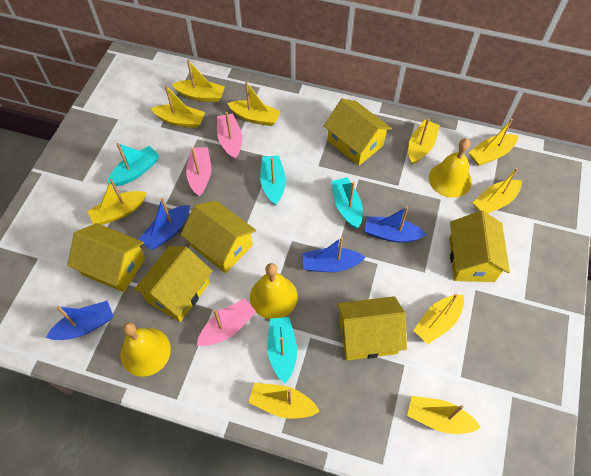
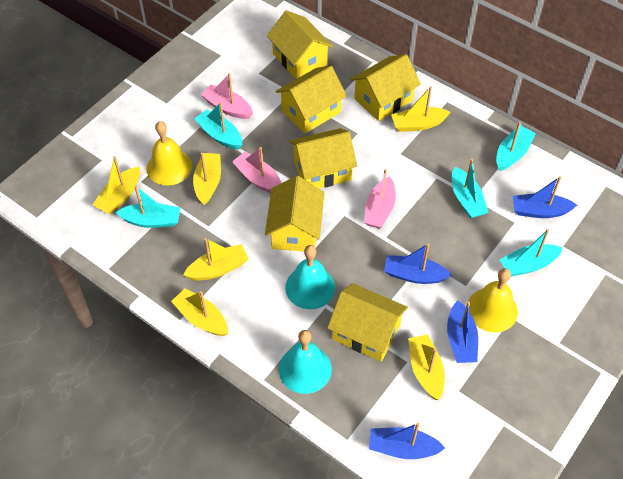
turquoise bell: none = 0 -> [279,330,332,394] [285,245,335,309] = 2
turquoise boat: [108,143,160,186] [260,155,286,206] [267,317,297,383] [331,177,363,229] = 4 -> [116,186,181,228] [195,102,242,150] [452,159,489,218] [496,122,536,171] [500,229,563,277] = 5
yellow bell: [120,322,171,376] [250,263,298,319] [429,138,472,198] = 3 -> [147,121,192,185] [468,268,518,332] = 2
yellow boat: [87,179,147,225] [151,85,205,128] [172,60,225,102] [227,82,281,126] [248,383,320,419] [407,396,481,434] [408,118,440,165] [413,294,464,344] [469,119,518,166] [473,168,522,213] = 10 -> [93,156,140,214] [171,288,228,336] [183,238,249,281] [193,152,221,205] [391,86,450,132] [408,334,445,400] = 6

